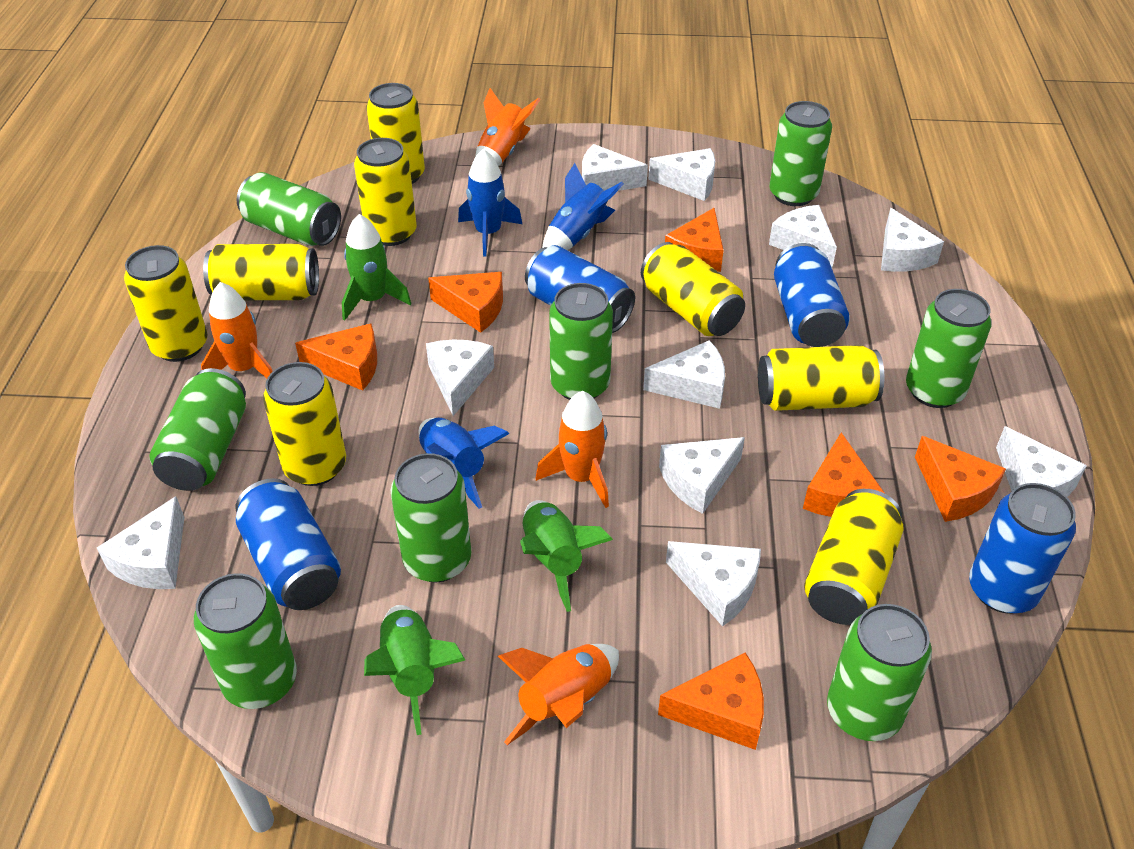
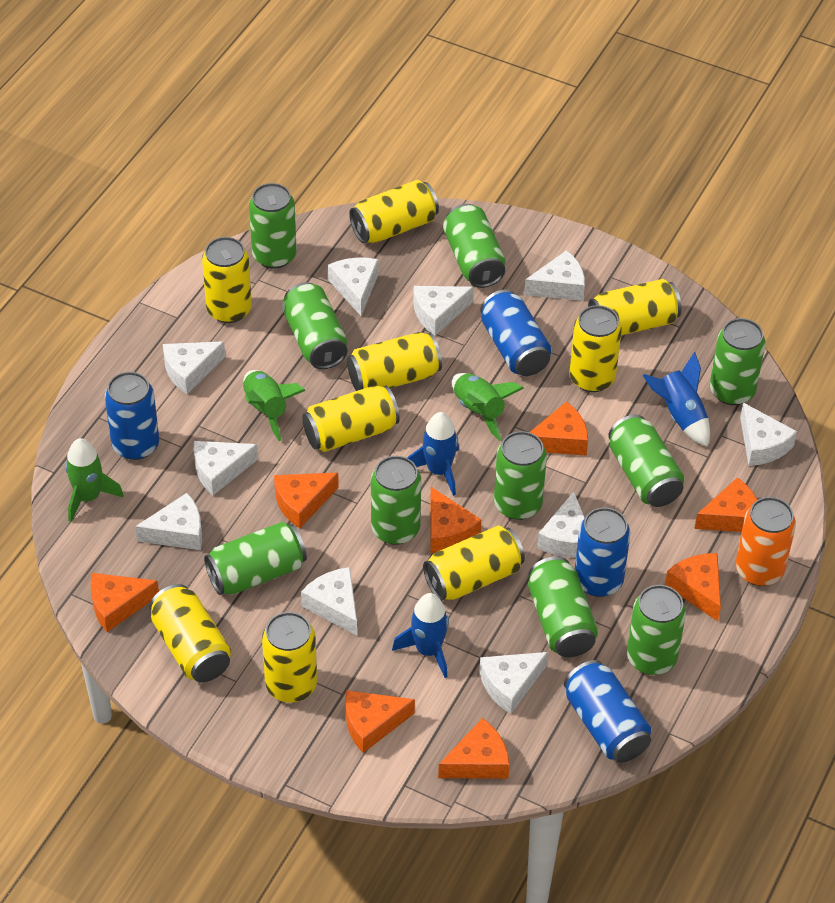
green can: [149,368,246,491] [194,573,297,709] [237,172,341,246] [391,453,471,582] [549,283,613,400] [769,101,832,206] [827,604,932,741] [906,289,992,408] = 8 -> [204,522,307,595] [249,183,297,269] [282,282,347,369] [371,456,421,545] [443,204,505,288] [494,431,547,520] [528,556,598,657] [608,415,685,507] [627,585,686,675] [710,318,766,405] = 10
orange can: none = 0 -> [736,497,796,586] = 1
orange cheese: [295,323,377,391] [428,272,503,333] [658,652,764,750] [665,208,724,272] [803,433,884,517] [915,436,1006,522] = 6 -> [90,573,159,632] [274,473,339,528] [345,690,415,753] [430,487,481,553] [438,718,510,779] [530,402,588,455] [665,553,721,621] [694,477,757,532] = 8
orange rocket: [201,282,273,378] [475,88,541,166] [498,644,619,745] [536,391,609,508] = 4 -> none = 0
yellow can: [124,245,208,362] [203,244,319,300] [263,362,346,486] [354,138,417,246] [366,83,425,184] [641,242,745,336] [758,345,884,411] [804,489,903,625] = 8 -> [149,584,231,682] [202,237,252,323] [262,612,317,702] [302,385,400,452] [347,332,442,391] [349,180,439,244] [423,526,525,601] [569,305,622,392] [588,279,681,335] = 9

